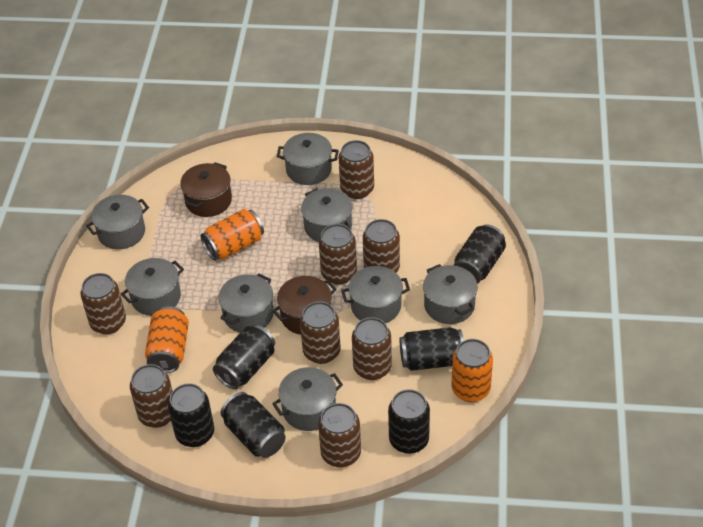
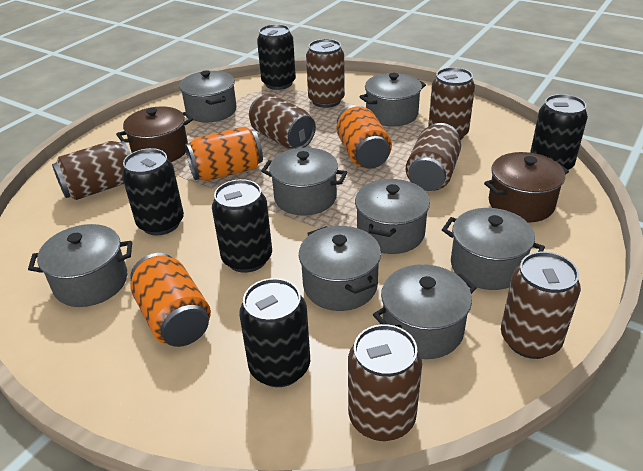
black can: [168,383,214,447] [213,325,275,389] [221,392,286,458] [388,389,430,454] [400,327,464,371] [454,225,506,284] = 6 -> [122,148,184,235] [212,179,272,273] [239,278,310,387] [257,24,296,90] [530,94,588,170] = 5
brown can: [80,273,126,334] [130,364,172,428] [300,301,341,364] [318,403,361,467] [319,224,357,284] [338,140,374,199] [352,317,392,380] [363,219,400,273] = 8 -> [52,141,131,200] [249,94,316,149] [306,39,345,108] [348,324,422,441] [406,123,461,191] [428,67,475,140] [501,251,581,359] = 7

